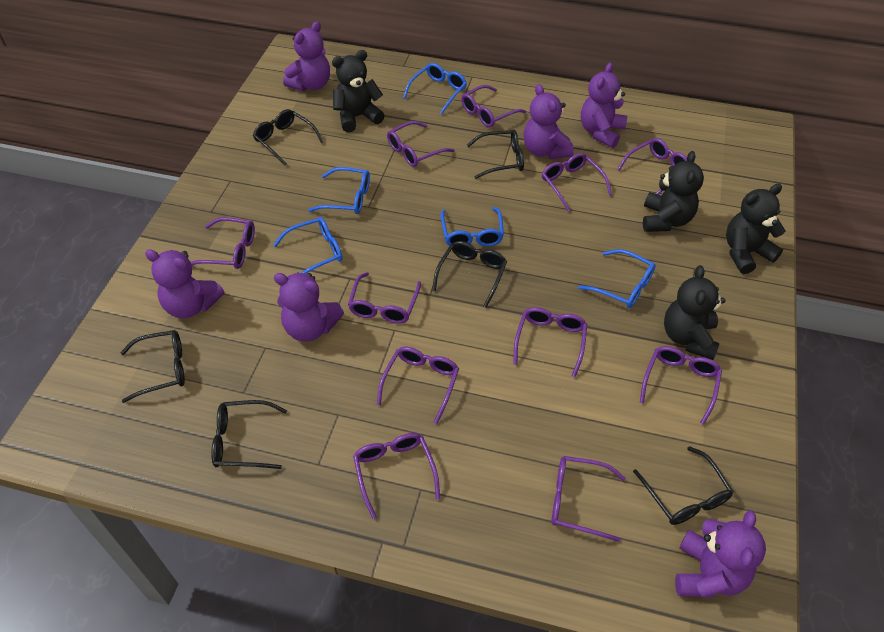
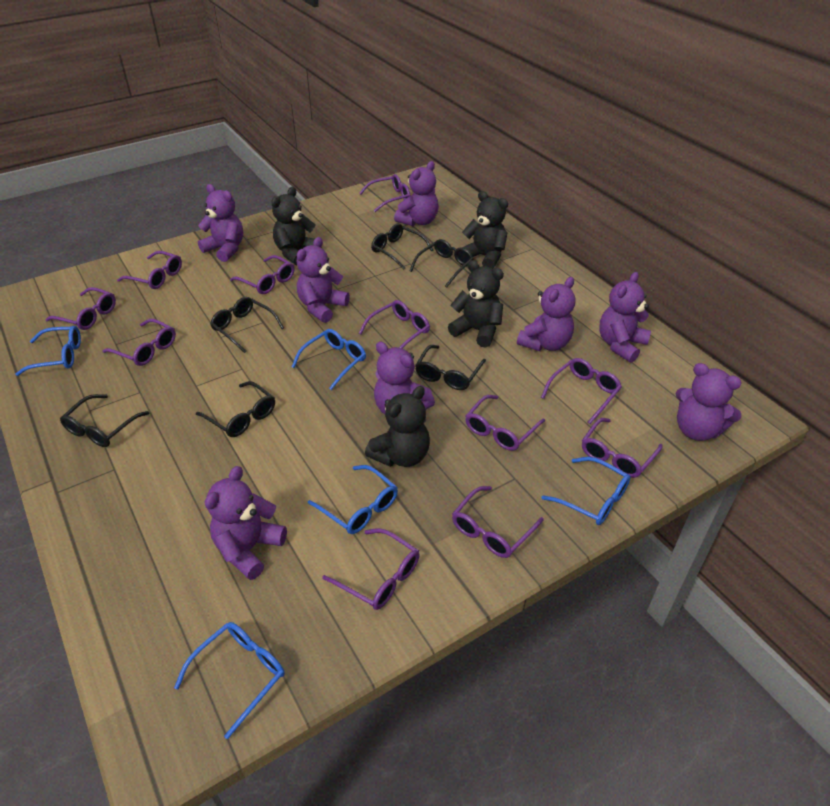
purple teddy bear: [145,249,224,318] [274,272,344,342] [283,21,330,91] [524,84,574,159] [581,62,627,148] [675,510,766,598] = 6 -> [198,184,243,262] [205,466,287,580] [297,237,350,323] [374,342,435,414] [394,161,439,226] [517,277,575,351] [599,272,651,363] [676,363,742,441] = 8

